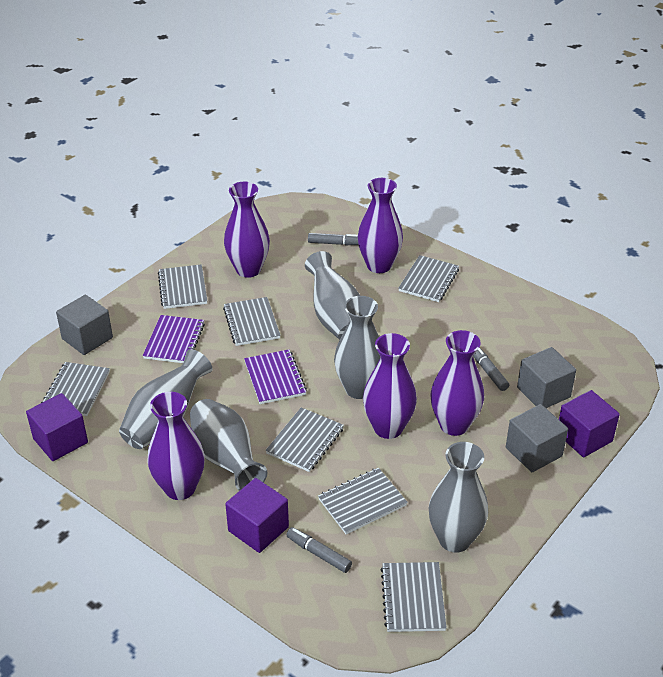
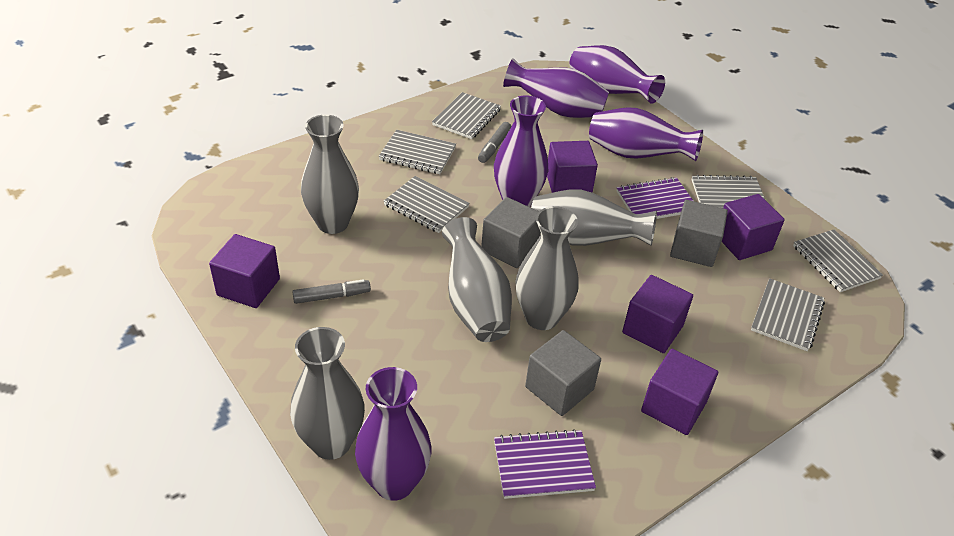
grey marker: [287,527,352,573] [308,233,359,245] [473,347,509,391] = 3 -> [292,279,371,304] [478,122,511,163] = 2
grey notebook: [41,362,110,416] [158,264,207,309] [223,297,280,346] [266,407,344,472] [318,468,408,535] [381,562,447,632] [399,255,459,302] = 7 -> [379,130,456,174] [383,176,470,233] [432,92,501,139] [691,175,765,208] [751,278,825,351] [793,229,883,292] = 6
purple cube: [26,393,88,461] [225,478,289,553] [559,390,620,457] = 3 -> [209,234,280,308] [547,141,598,193] [622,275,693,353] [641,349,718,435] [722,194,785,260] = 5

